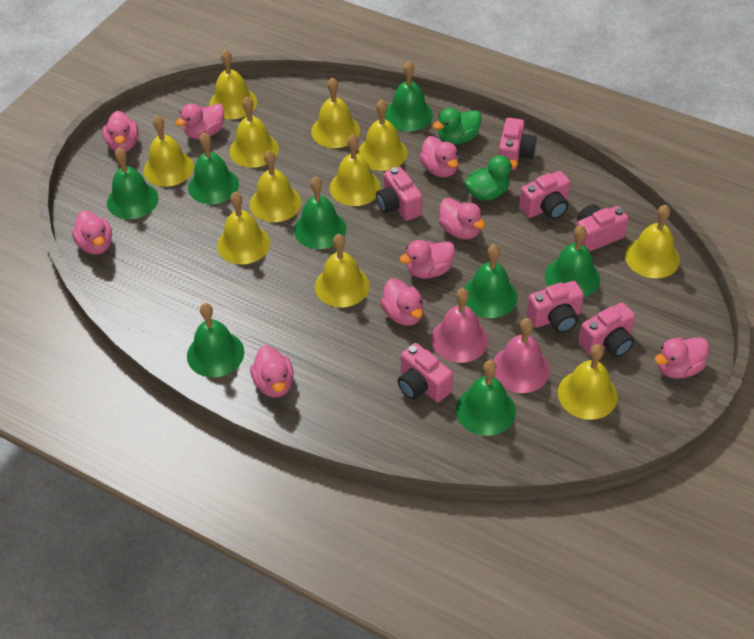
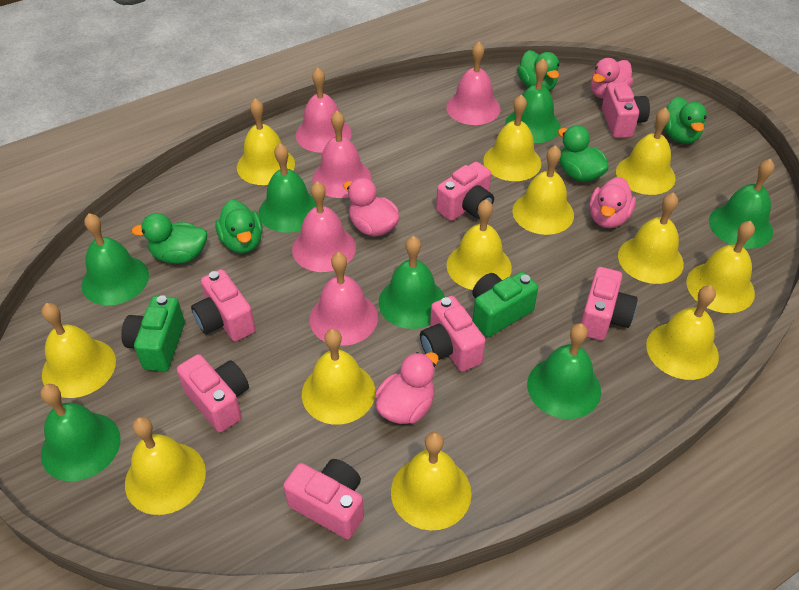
green bell: [107,148,159,219] [187,303,244,377] [188,133,239,204] [294,177,347,249] [385,61,433,131] [456,360,516,436] [464,244,518,318] [545,225,600,298] = 8 -> [40,384,121,481] [81,213,149,305] [259,144,316,233] [379,236,445,329] [505,59,561,143] [527,323,601,419] [709,159,774,249] = 7
green camera: none = 0 -> [121,295,185,372] [472,272,538,337] = 2
green duck: [433,108,482,145] [465,155,518,201] = 2 -> [131,213,207,264] [215,200,263,253] [517,50,559,91] [558,125,609,182] [664,97,707,144] = 5
pink bell: [431,288,488,363] [493,318,550,393] = 2 -> [292,181,356,272] [296,67,352,153] [309,252,378,346] [312,111,371,198] [446,42,500,125] = 5
pink duck: [72,211,112,254] [103,111,138,152] [175,103,224,139] [250,345,294,398] [380,278,423,326] [399,240,455,279] [419,136,458,178] [439,198,485,240] [654,337,709,379] = 9 -> [343,178,400,237] [375,352,439,424] [589,177,636,228] [591,58,633,99] = 4
yellow bell: [144,116,194,187] [209,49,257,119] [217,192,270,265] [229,97,279,168] [250,150,301,222] [311,77,360,148] [315,234,370,307] [330,134,381,206] [358,100,408,171] [558,344,618,420] [625,205,680,278] = 11 -> [42,303,116,398] [125,417,206,515] [237,98,295,185] [302,329,375,425] [391,432,472,530] [447,199,512,290] [483,94,541,181] [512,145,574,235] [616,107,676,195] [618,192,684,284] [646,285,719,380] [686,221,755,313] = 12

